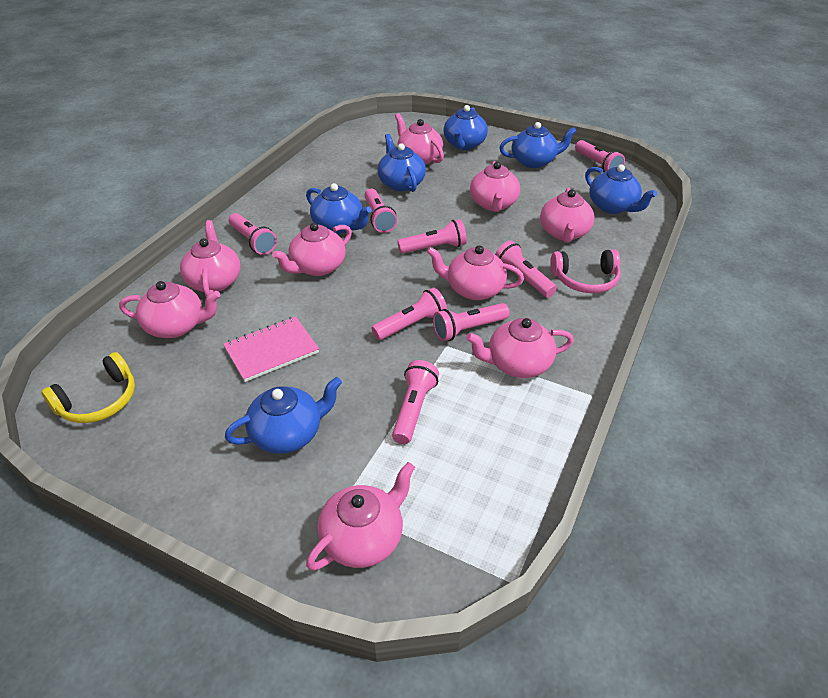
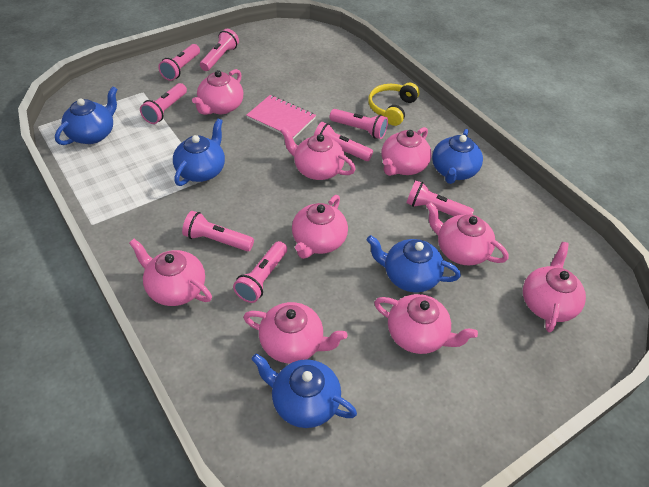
blue teapot: [225,377,342,454] [306,183,372,234] [378,134,426,192] [443,105,488,150] [499,122,577,168] [585,164,657,214] = 6 -> [55,86,118,145] [173,118,225,186] [251,353,357,428] [367,235,461,292] [432,129,483,184] = 5
pink headphones: [550,249,621,293] = 1 -> none = 0

